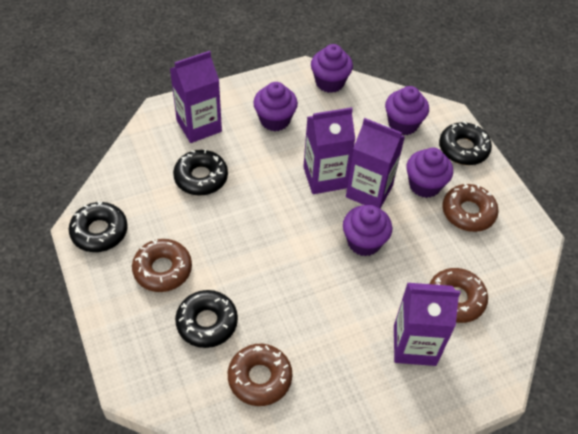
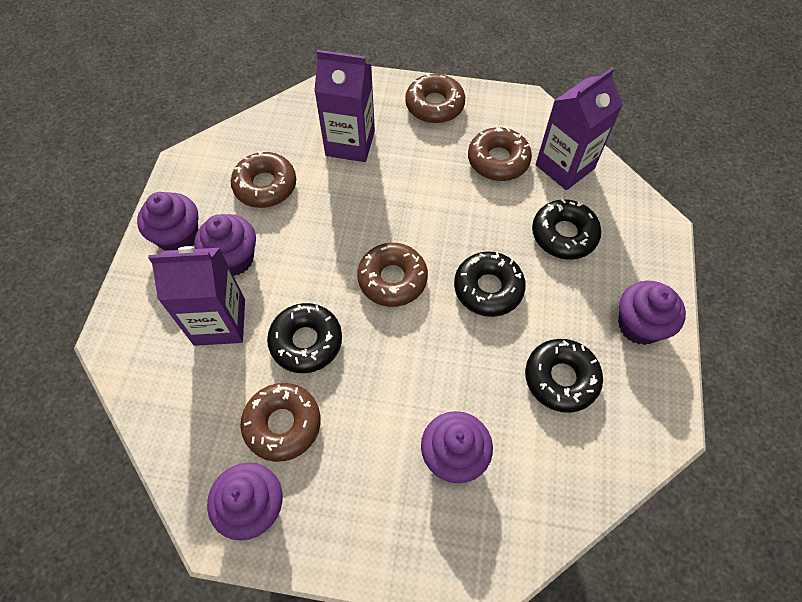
brown donut: [132,239,192,292] [228,344,292,406] [430,268,488,323] [442,183,499,232] = 4 -> [231,151,296,208] [241,383,321,462] [357,243,428,307] [405,73,465,123] [468,127,532,181] = 5
purple carton: [170,51,222,143] [303,107,355,194] [346,118,405,209] [394,283,460,366] = 4 -> [148,246,245,346] [314,50,375,162] [536,67,623,190] = 3

